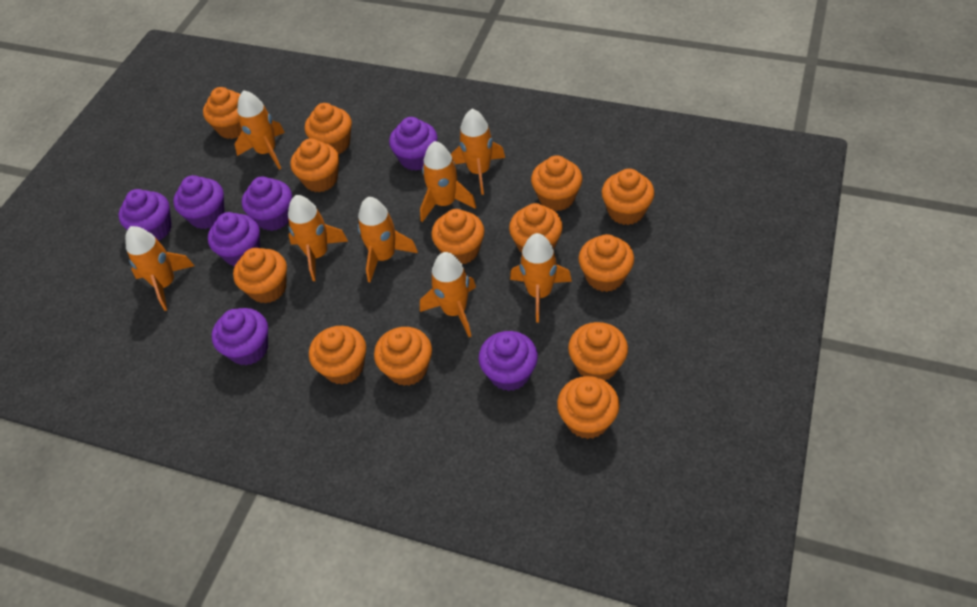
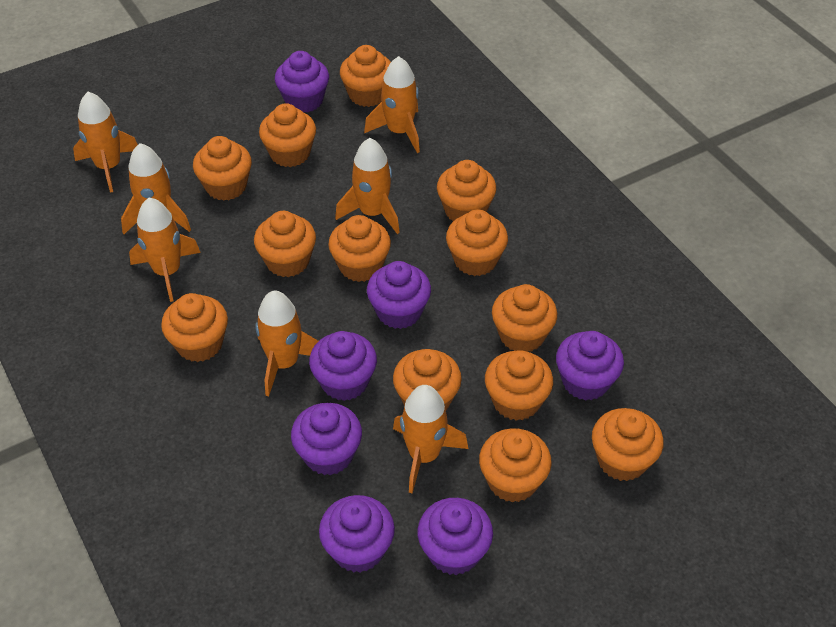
orange rocket: [125,226,194,311] [235,90,285,170] [288,195,348,281] [358,197,418,282] [420,141,476,222] [420,252,476,337] [451,109,505,195] [510,233,572,323] = 8 -> [73,92,138,193] [121,143,191,234] [129,198,201,302] [255,290,318,396] [335,138,400,234] [364,56,420,153] [393,385,468,493] = 7

